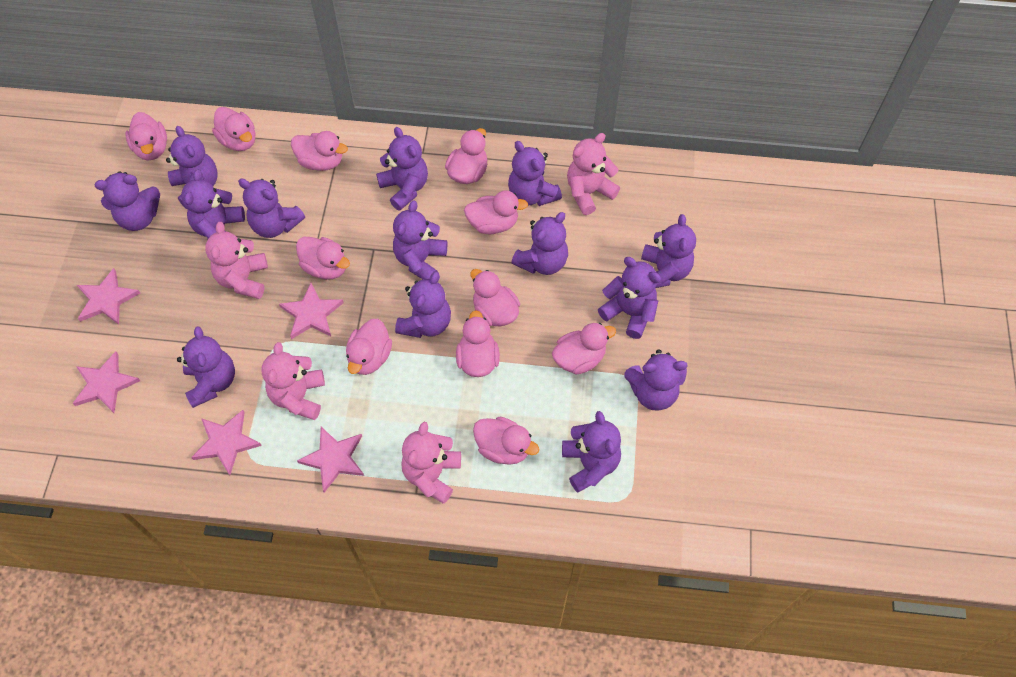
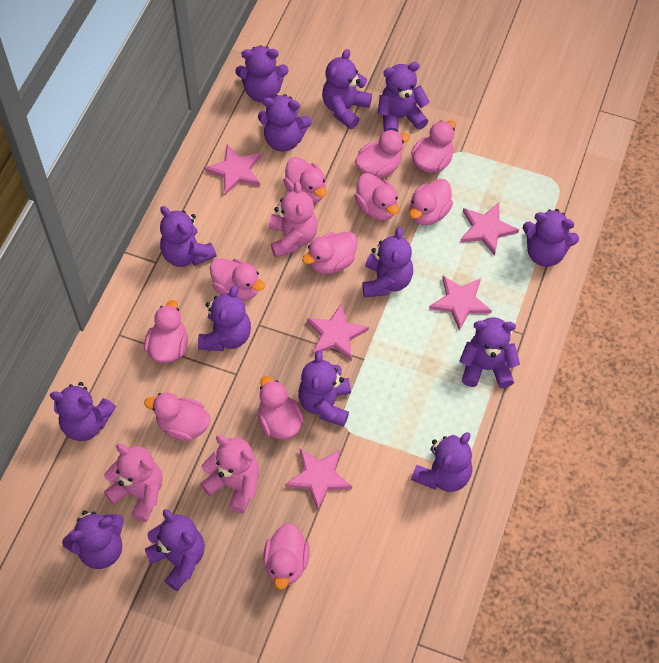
pink teddy bear: [205,222,268,299] [261,342,325,420] [401,422,461,504] [567,133,620,215] = 4 -> [104,444,162,522] [200,435,259,513] [269,181,318,258] = 3

